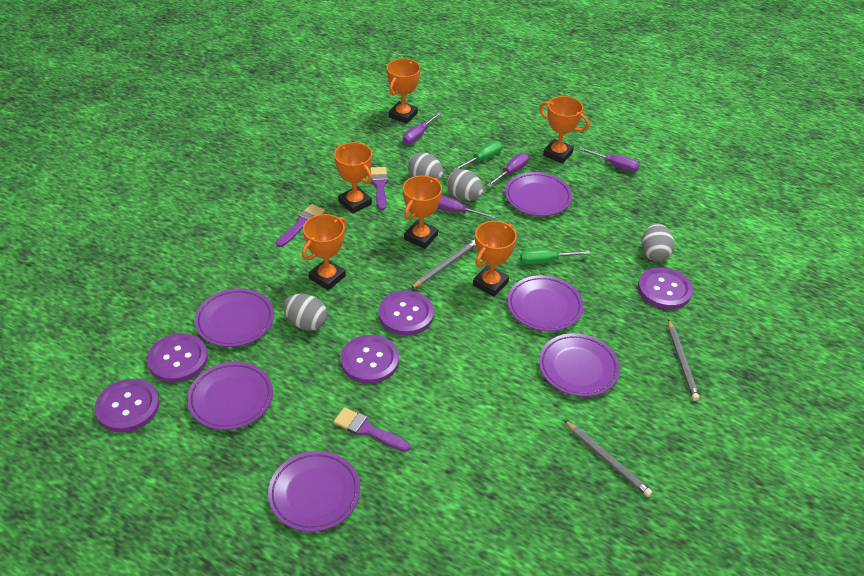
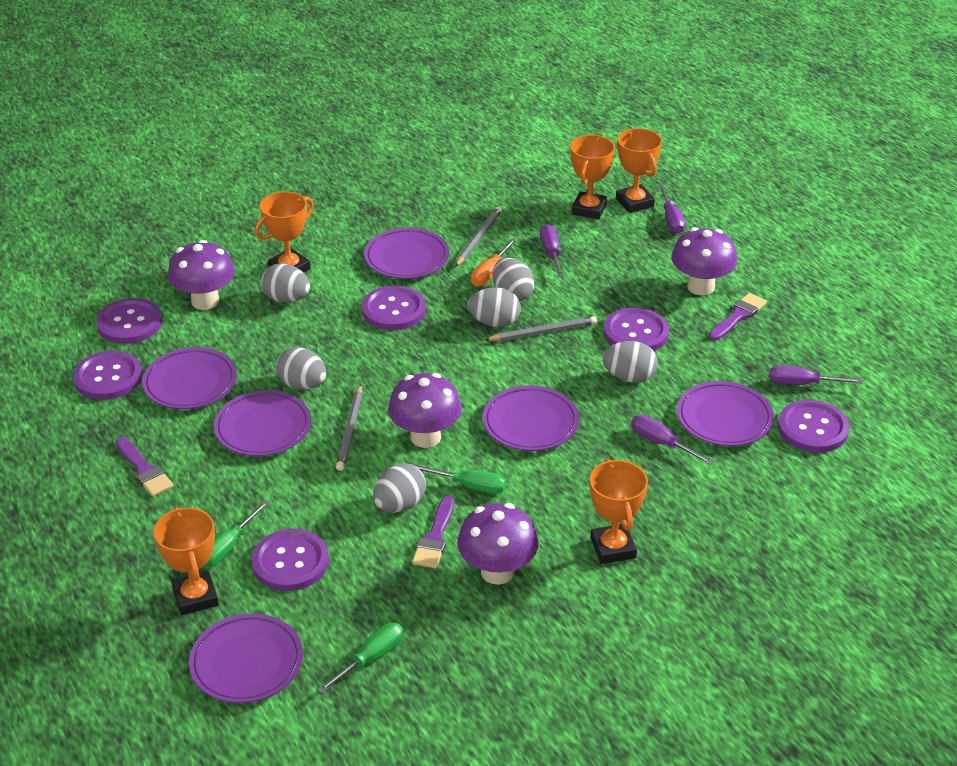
green screwdriver: [454,141,502,170] [520,249,590,264] = 2 -> [203,500,270,567] [317,623,403,694] [412,464,506,494] = 3
grey egg: [283,294,327,331] [408,152,443,180] [447,169,483,201] [641,223,675,262] = 4 -> [261,263,310,303] [276,347,327,390] [373,464,426,513] [468,287,521,327] [493,258,534,301] [602,341,658,383] = 6
orange screwdriver: none = 0 -> [471,238,516,287] = 1
orange trophy: [302,214,347,290] [334,142,372,214] [387,58,421,124] [403,176,442,249] [473,221,517,297] [539,96,589,164] = 6 -> [153,507,219,615] [255,191,314,273] [570,135,615,219] [590,459,648,564] [616,128,662,213] = 5
purple button: [95,379,159,433] [147,333,208,383] [341,335,399,384] [378,290,434,336] [638,267,693,309] = 5 -> [73,351,142,400] [96,298,162,344] [252,529,329,591] [362,285,426,330] [604,307,669,351] [778,400,849,453] = 6
purple mushroom: none = 0 -> [168,240,235,310] [388,373,462,448] [457,503,538,585] [671,227,737,295] = 4

